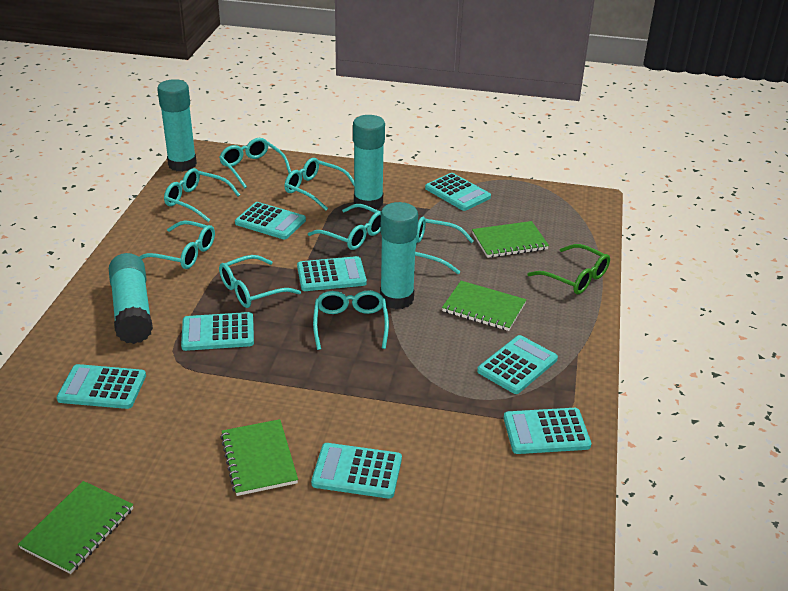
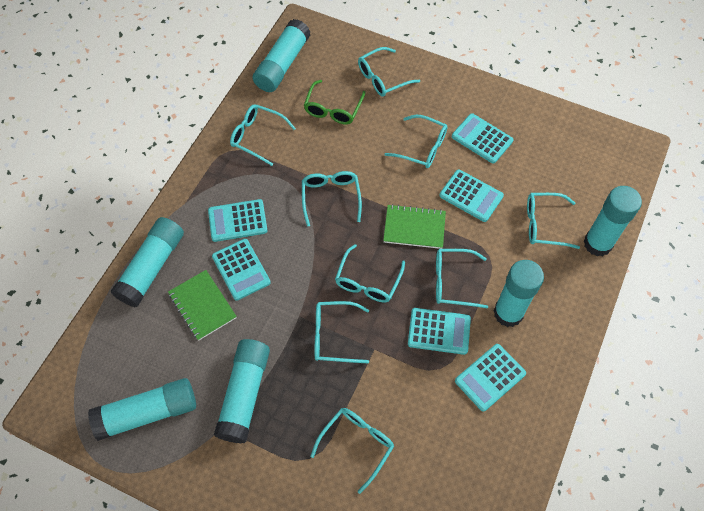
green notebook: [18,481,133,574] [220,419,298,496] [442,281,526,331] [472,221,549,258] = 4 -> [168,270,237,341] [383,204,446,249] = 2
turquoise calculator: [57,364,146,409] [181,312,254,351] [235,202,306,239] [297,256,367,291] [311,443,402,499] [425,173,491,211] [477,335,558,394] [504,408,591,454] = 8 -> [208,199,268,242] [212,239,271,301] [408,308,471,355] [439,169,504,222] [452,113,514,164] [455,344,526,412] = 6
turquoise glasses: [139,221,215,269] [164,168,240,222] [219,138,291,188] [219,255,301,308] [284,158,354,210] [308,204,381,250] [313,290,389,350] [415,217,474,274] = 8 -> [230,104,296,166] [302,171,362,227] [311,408,394,494] [315,301,369,363] [335,244,405,303] [358,47,420,97] [385,115,448,168] [436,249,488,309] [527,193,580,249] = 9
turquoise glue stick: [109,253,153,344] [157,79,197,172] [353,115,385,211] [380,202,418,309] = 4 -> [88,378,196,441] [111,217,184,307] [214,339,270,444] [253,19,311,92] [494,260,544,327] [583,186,642,256] = 6

